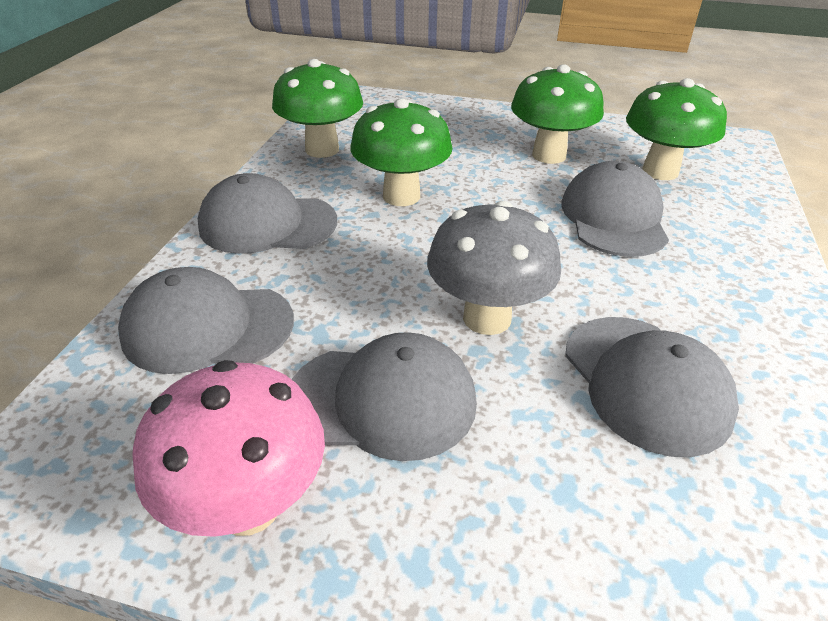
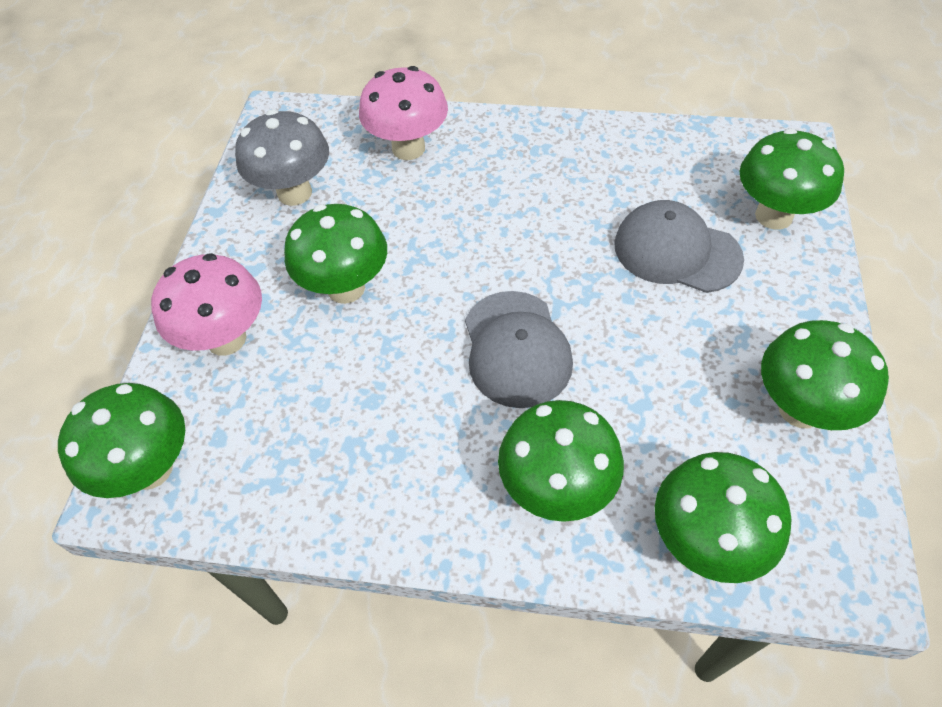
green mushroom: [272,59,363,158] [350,98,453,206] [511,64,604,164] [626,78,727,180] = 4 -> [58,383,185,498] [284,204,387,304] [498,400,624,522] [655,452,791,583] [739,128,844,229] [761,320,889,430] = 6
grey cap: [118,267,294,374] [198,173,337,254] [292,332,477,461] [562,161,669,257] [565,317,739,457] = 5 -> [465,291,573,408] [614,200,744,293] = 2
pink mushroom: [132,360,325,537] = 1 -> [151,253,262,356] [359,66,448,160] = 2

